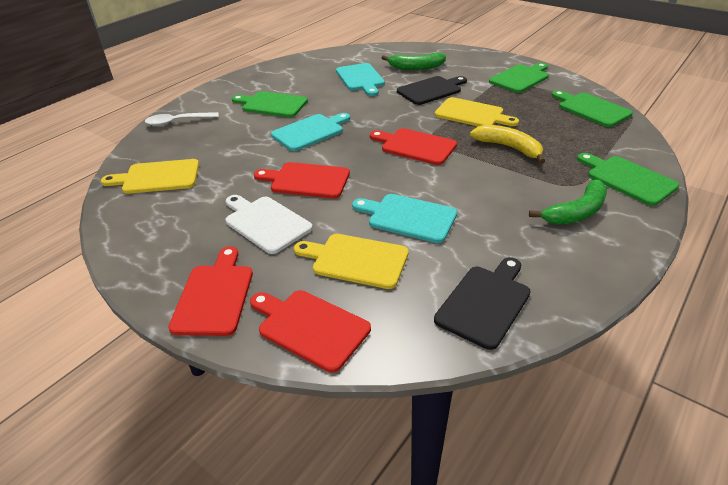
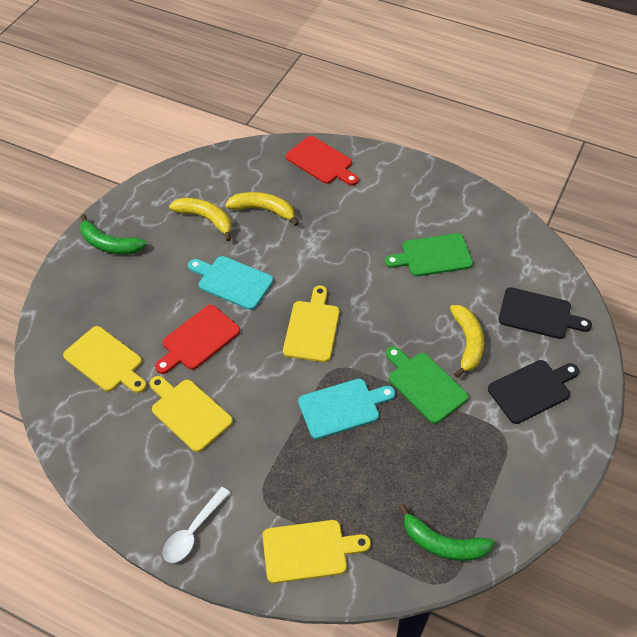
green cutting board: [232,91,308,117] [489,63,549,93] [552,90,633,127] [577,153,679,206] = 4 -> [385,233,473,276] [386,346,468,424] = 2
red cutting board: [168,246,253,336] [250,290,371,373] [254,162,350,198] [370,128,457,165] = 4 -> [155,305,240,374] [286,136,359,185] = 2
turquoise cutting board: [271,113,350,151] [336,63,385,96] [352,194,457,243] = 3 -> [188,256,273,310] [298,379,396,439] = 2
white cutting board: [226,195,313,254] = 1 -> none = 0
yellow banana: [470,125,545,164] = 1 -> [169,198,232,242] [225,192,299,226] [450,305,484,378] = 3
yellow cutting board: [101,159,199,194] [294,234,409,289] [435,97,519,126] = 3 -> [63,326,147,393] [150,376,233,452] [263,520,371,583] [283,286,340,362] = 4

